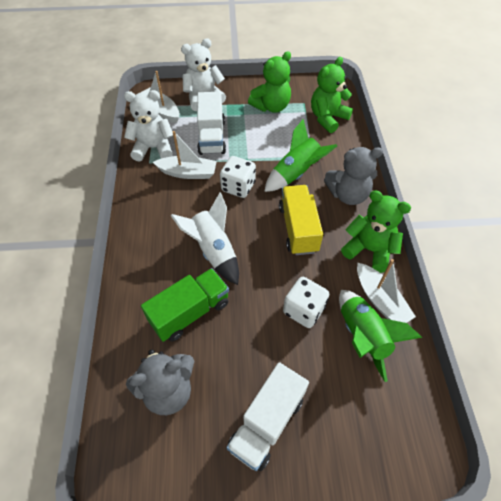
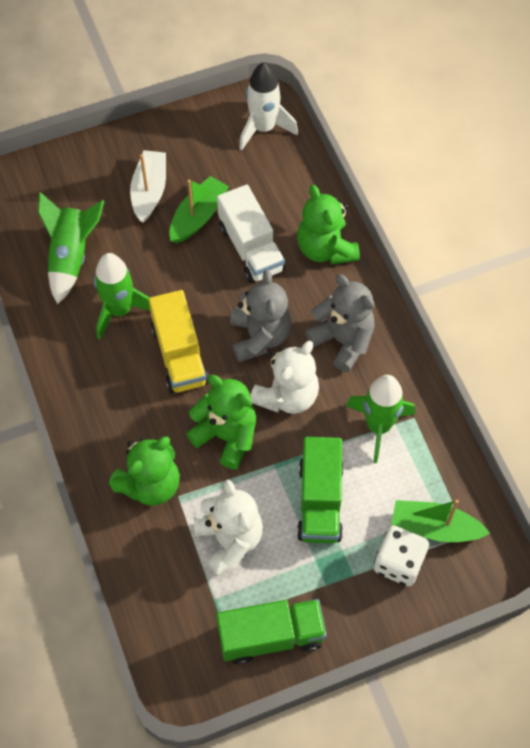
green boat: none = 0 -> [169,176,229,244] [391,500,490,542] = 2
green rocket: [264,119,337,192] [339,290,422,382] = 2 -> [38,192,104,304] [94,253,150,340] [346,375,415,463] = 3
green truck: [141,268,229,342] = 1 -> [216,599,327,665] [297,436,343,544] = 2
white boat: [140,71,179,123] [153,131,217,179] [357,259,416,323] = 3 -> [130,150,166,223] = 1
white dice: [220,156,256,198] [283,277,329,328] = 2 -> [374,526,429,586] = 1
white truck: [197,92,226,155] [226,362,309,471] = 2 -> [217,184,285,283] = 1

